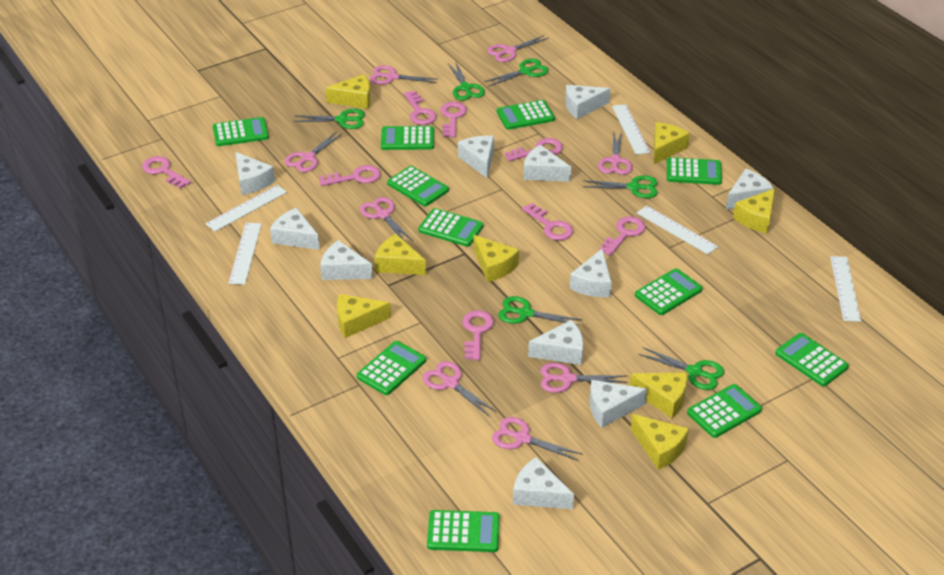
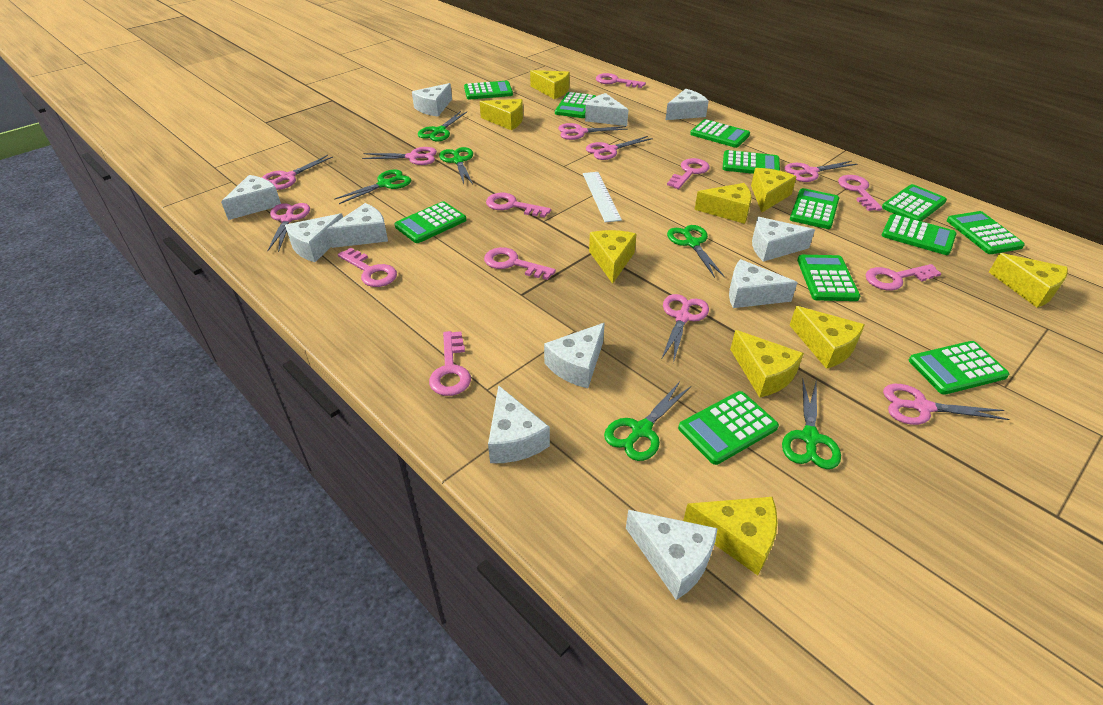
green calculator: [213,117,269,146] [357,341,426,395] [381,126,434,150] [387,166,449,206] [418,208,483,247] [427,510,500,552] [497,100,555,130] [635,268,703,315] [667,157,722,185] [687,384,762,438] [775,333,849,386] = 11 -> [394,201,466,243] [464,81,513,100] [555,92,596,118] [678,391,779,465] [690,119,750,148] [723,150,780,174] [790,188,839,229] [797,255,860,301] [882,184,947,221] [882,214,957,255] [909,341,1009,395] [947,211,1025,254] = 12
white ruler: [206,185,287,231] [228,223,262,285] [612,104,650,155] [637,206,718,254] [830,256,861,322] = 5 -> [583,172,622,223] = 1
yellow cheese: [325,74,371,109] [337,294,391,338] [375,234,426,275] [473,235,519,282] [630,372,687,418] [631,414,689,469] [654,122,690,164] [733,188,775,233] = 8 -> [480,99,523,130] [530,70,570,99] [589,230,637,284] [683,497,778,575] [694,183,752,224] [730,330,804,398] [751,168,797,212] [790,306,865,369] [989,253,1068,308] = 9

